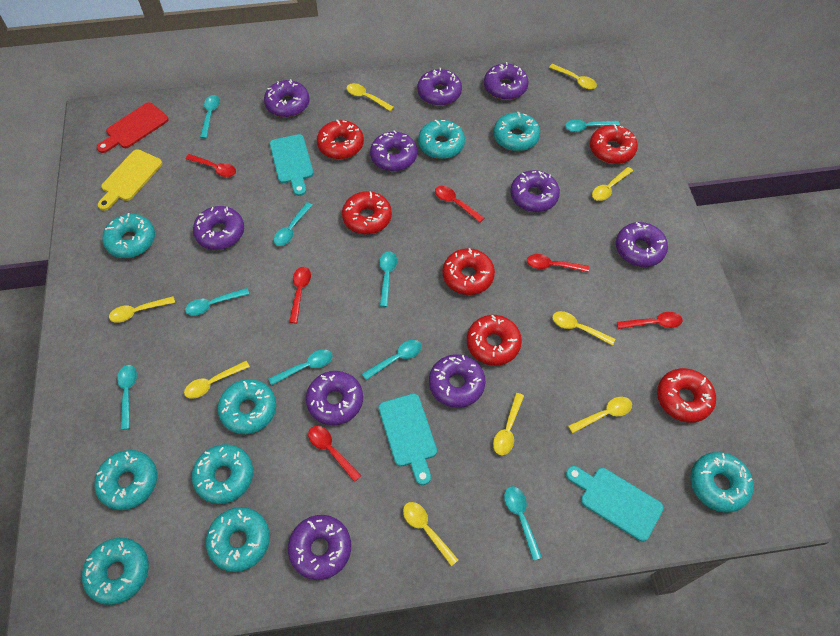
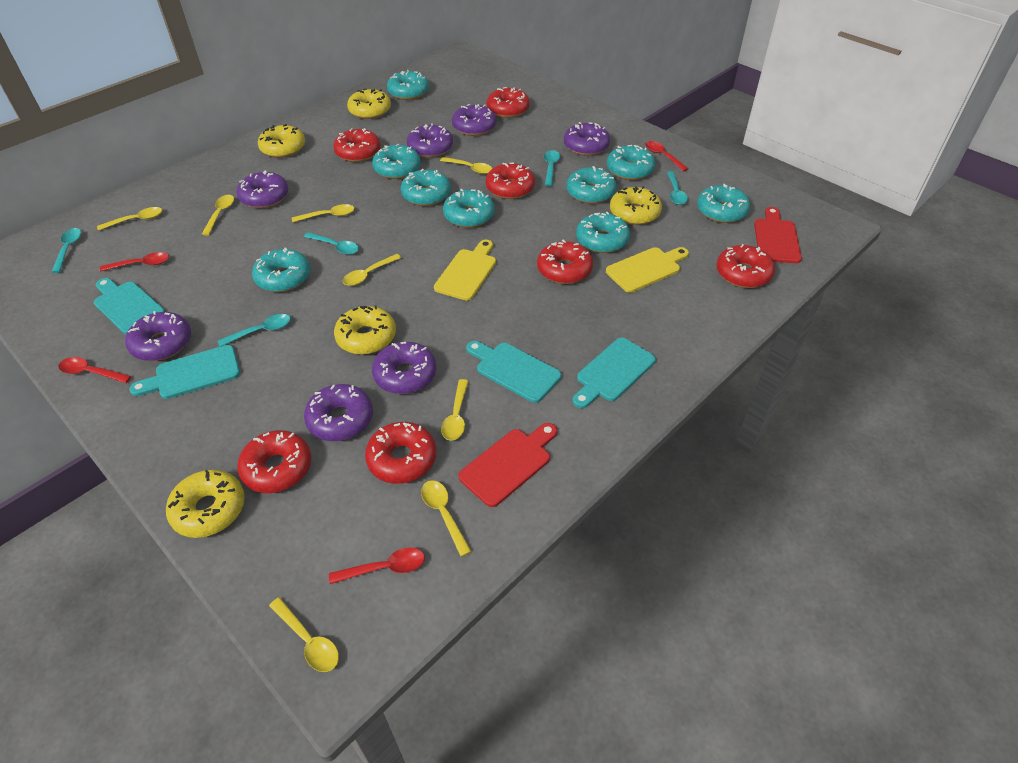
purple donut: [193,206,244,250] [264,79,310,117] [288,515,351,580] [306,371,363,425] [370,130,417,171] [417,68,462,106] [429,354,485,408] [484,62,529,100] [510,170,560,212] [616,222,668,267] = 10 -> [125,311,191,361] [237,171,288,208] [304,384,373,441] [372,342,437,394] [407,123,453,158] [452,104,496,136] [564,122,610,156] = 7
red cutting board: [97,102,169,153] = 1 -> [458,423,557,507] [754,207,802,263] = 2
red donut: [317,120,364,159] [342,191,392,234] [442,248,495,295] [467,315,522,365] [590,124,638,164] [657,368,716,423] = 6 -> [237,430,311,493] [333,128,381,162] [365,422,437,484] [486,163,535,199] [487,87,530,118] [537,240,593,284] [716,244,775,288] = 7
red spoon: [185,154,236,177] [289,267,311,323] [308,426,361,482] [435,186,484,222] [527,254,589,273] [617,312,683,329] = 6 -> [58,357,131,383] [100,252,169,271] [329,548,425,584] [645,141,689,171] = 4
turquoise cutting board: [270,134,314,196] [379,393,437,485] [566,466,664,542] = 3 -> [94,278,165,334] [129,345,240,399] [466,341,561,403] [573,338,656,408] = 4
turquoise spoon: [117,365,137,430] [185,288,249,316] [200,95,220,139] [268,349,333,386] [274,202,313,246] [362,340,422,380] [379,251,397,307] [504,486,542,561] [565,120,620,132] = 9 -> [52,228,81,273] [218,314,291,347] [304,232,359,255] [544,150,560,186] [667,171,688,205] = 5
yellow cutting board: [98,149,162,211] = 1 -> [434,240,496,301] [606,247,689,293] = 2
yellow donut: none = 0 -> [166,469,245,538] [258,124,305,158] [334,306,396,355] [347,88,391,119] [610,186,662,225] = 5
yellow spoon: [109,296,175,323] [184,361,250,399] [347,83,394,111] [403,502,459,566] [493,393,524,455] [549,64,597,89] [552,311,615,346] [568,397,632,433] [592,167,633,201] = 9 -> [97,207,162,231] [202,195,234,236] [269,597,339,672] [292,204,354,222] [343,254,401,286] [421,480,472,557] [440,157,492,174] [441,379,469,441] = 8

